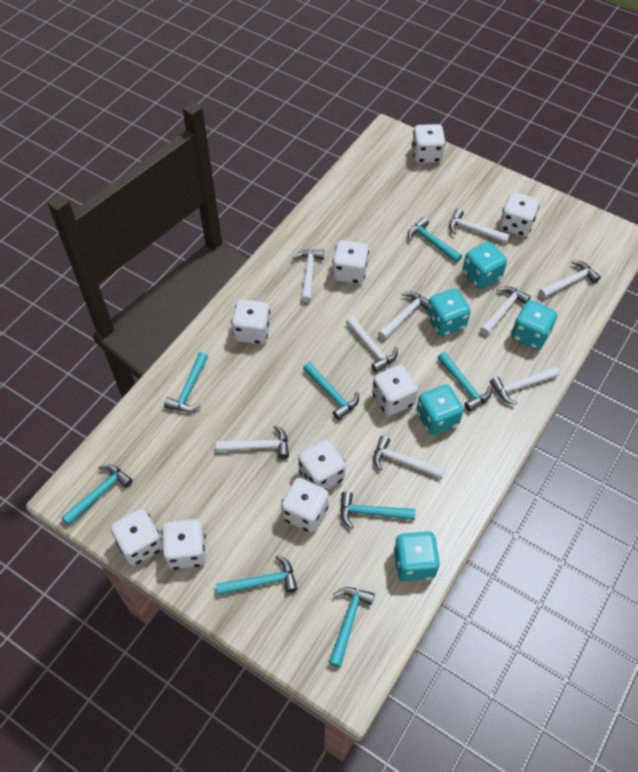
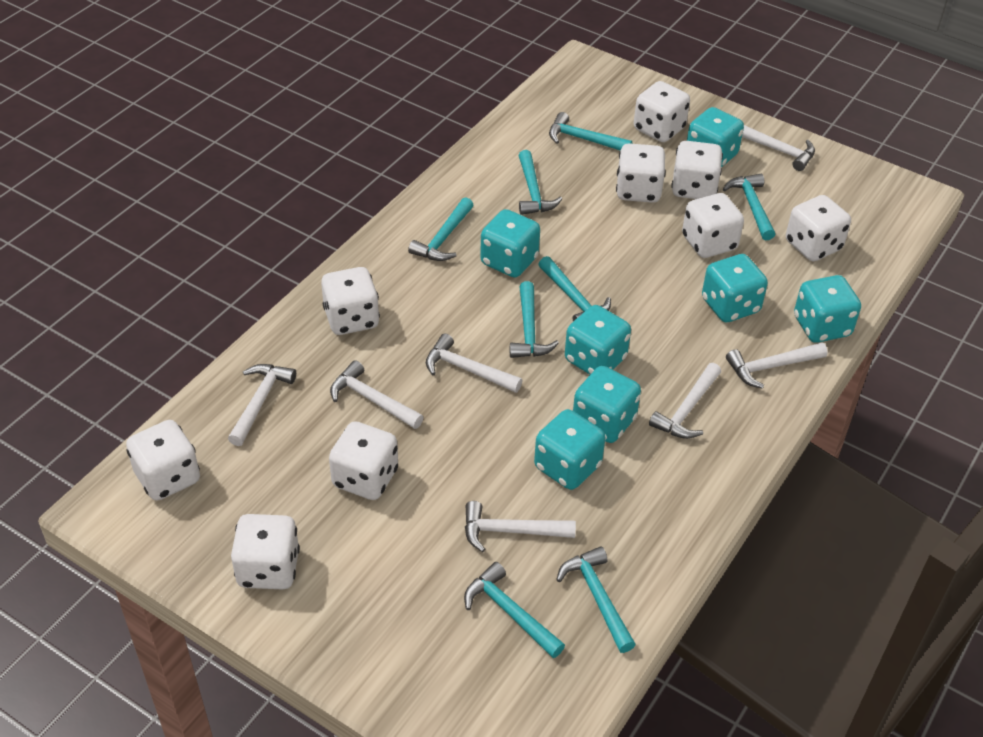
turquoise dice: [393,531,440,581] [416,384,464,435] [427,289,471,336] [463,242,507,289] [511,300,557,350] = 5 -> [480,209,540,278] [534,409,605,490] [565,305,631,374] [573,366,641,443] [687,107,744,168] [702,254,768,322] [794,275,861,343] = 7
white hammer: [216,425,289,459] [292,250,324,302] [346,316,398,373] [373,435,445,479] [378,292,429,340] [449,209,510,243] [480,286,531,335] [490,366,560,405] [539,261,601,298] = 9 -> [228,364,296,446] [330,360,424,429] [426,334,523,393] [465,501,576,552] [649,363,721,439] [726,342,828,389] [742,125,815,171] = 7

